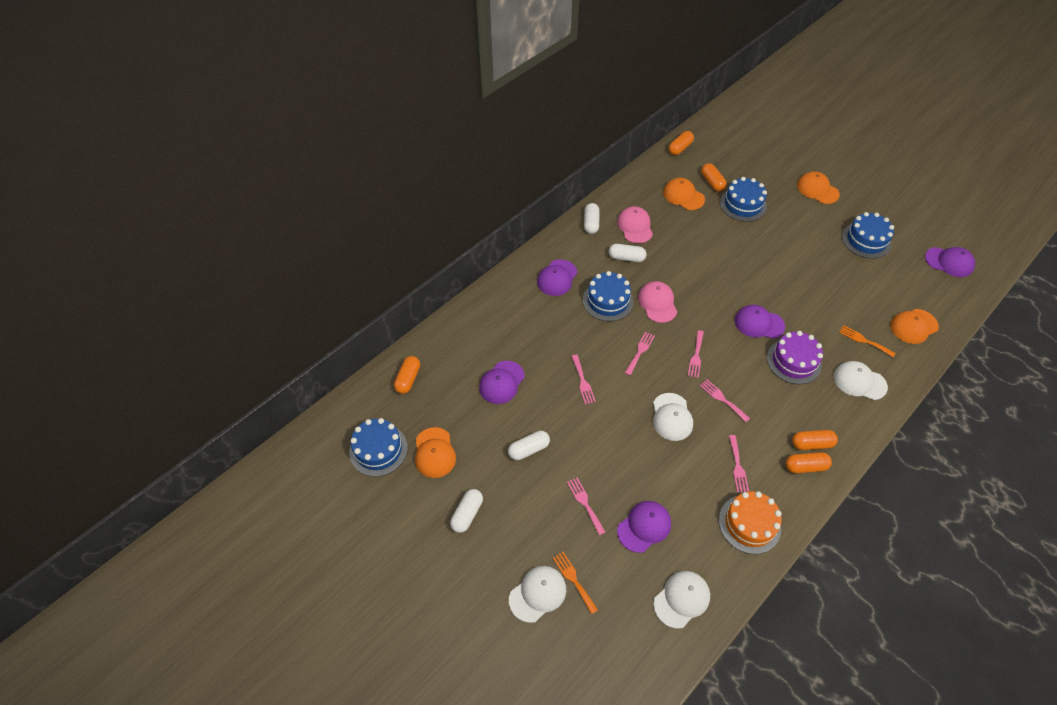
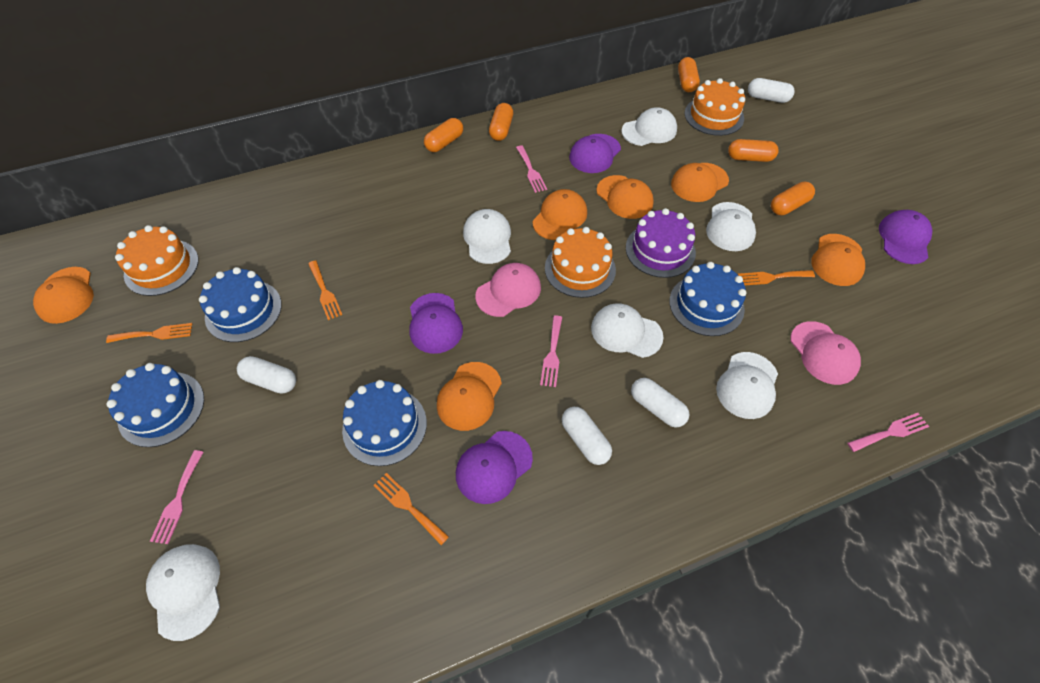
orange cake: [719,491,782,554] = 1 -> [115,225,199,296] [545,227,616,298] [684,78,745,136] = 3
orange cap: [415,427,456,478] [663,178,705,210] [797,171,840,204] [890,309,939,344] = 4 -> [33,267,94,324] [437,362,502,431] [533,189,587,240] [597,175,654,219] [671,163,729,202] [811,234,865,286] = 6
orange fork: [553,552,598,614] [839,325,896,357] = 2 -> [106,323,192,343] [308,260,342,320] [373,473,449,545] [738,270,815,285] = 4
pink fork: [567,477,605,535] [571,355,596,404] [625,332,655,376] [688,330,704,378] [700,380,750,422] [729,435,749,492] = 6 -> [150,450,203,544] [516,145,547,193] [540,315,562,387] [847,413,929,452] = 4
purple cap: [479,361,525,404] [537,259,577,296] [617,501,671,553] [735,305,785,339] [925,247,975,277] = 5 -> [409,293,463,354] [456,431,533,504] [569,134,621,173] [879,210,933,264] = 4
white cap: [509,566,566,623] [653,393,693,441] [653,571,710,629] [834,361,888,400] = 4 -> [146,544,220,641] [463,209,511,264] [591,303,664,358] [621,107,677,146] [706,202,756,251] [716,352,778,419] = 6

